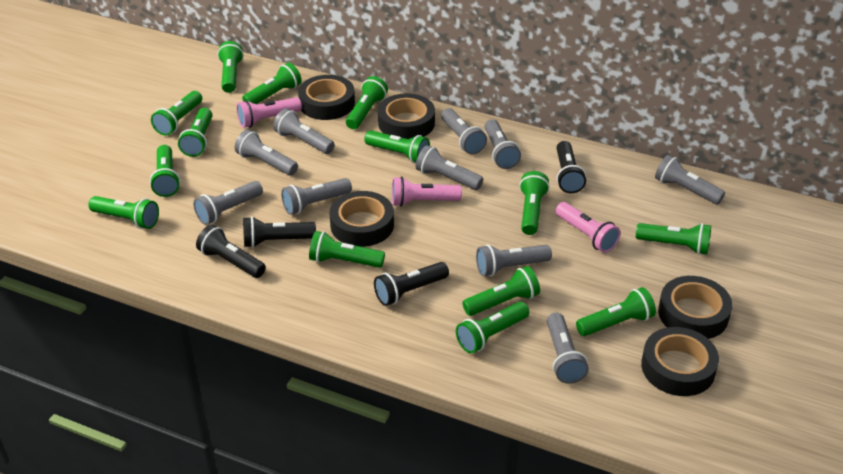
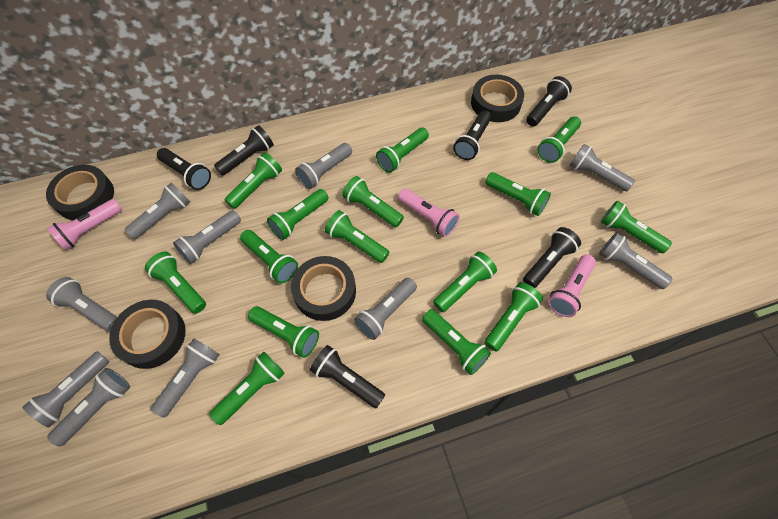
black flashlight: [196,225,266,278] [243,216,316,248] [374,262,449,306] [557,141,586,193] = 4 -> [157,148,211,190] [214,125,274,176] [310,345,385,408] [453,110,491,160] [523,227,581,288] [526,76,572,126] = 6
black tape: [298,75,355,120] [329,191,394,247] [378,93,435,139] [641,327,719,396] [658,276,732,339] = 5 -> [46,165,114,220] [109,300,186,369] [291,256,356,321] [471,74,524,122] = 4
green flashlight: [89,196,159,229] [150,145,180,197] [151,91,202,136] [178,108,213,157] [218,41,244,93] [242,63,302,104] [309,231,385,268] [346,76,388,129] [364,130,430,163] [456,302,529,353] [462,266,540,316] [519,171,550,235] [576,287,656,336] [636,223,711,255] = 14 -> [145,252,206,314] [209,352,285,425] [225,152,282,209] [240,230,298,283] [248,306,319,358] [267,189,329,240] [325,210,389,263] [342,176,404,227] [376,128,429,173] [422,309,491,375] [433,252,497,312] [484,282,543,352] [485,172,551,216] [537,116,581,163] [601,201,672,253] = 15

